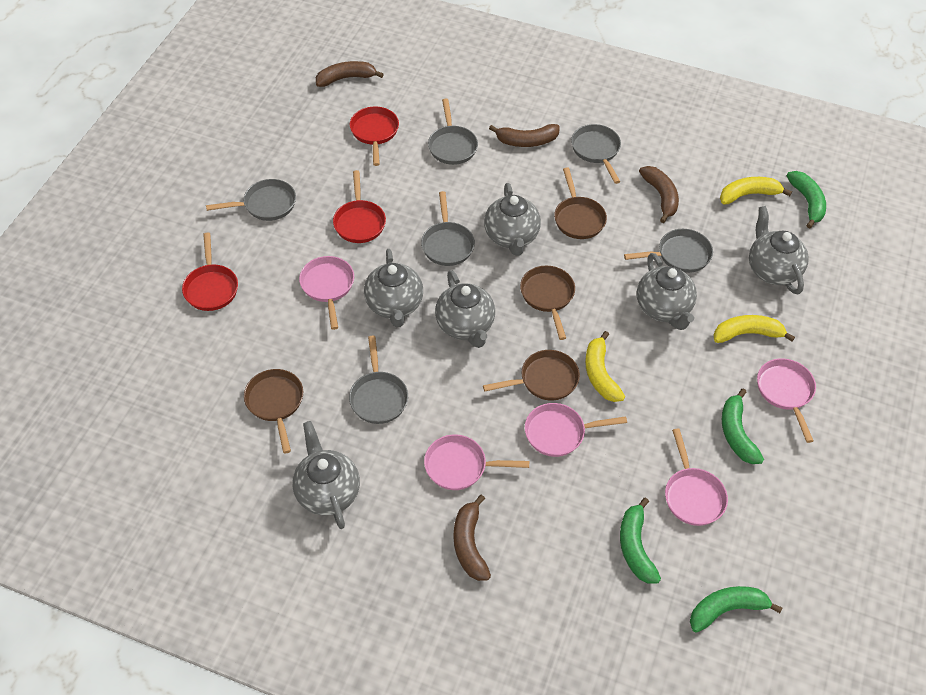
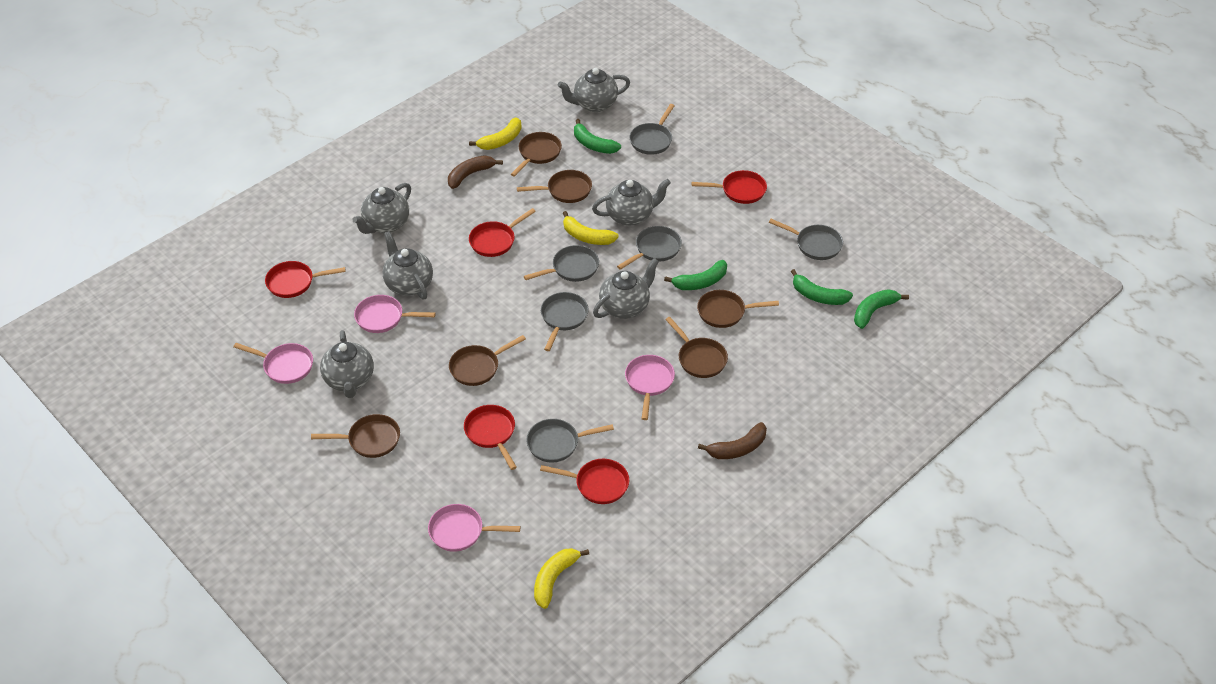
brown banana: [316,61,384,87] [454,495,491,581] [489,124,560,147] [639,166,679,223] = 4 -> [448,155,503,189] [698,422,767,459] = 2
brown pan: [244,369,303,454] [483,350,580,401] [520,266,575,340] [554,167,607,239] = 4 -> [311,414,400,458] [449,335,526,386] [511,132,562,177] [517,170,592,203] [665,317,728,378] [697,290,779,328] = 6
pink pan: [299,256,354,330] [424,435,529,490] [525,403,627,457] [665,429,728,526] [757,358,816,443] = 5 -> [233,343,313,384] [354,295,436,333] [428,504,520,552] [625,355,675,420] = 4
red pan: [182,233,238,311] [333,170,386,243] [350,106,399,166] = 3 -> [265,261,346,298] [464,405,517,470] [469,208,536,257] [540,459,629,504] [691,170,767,204] = 5

